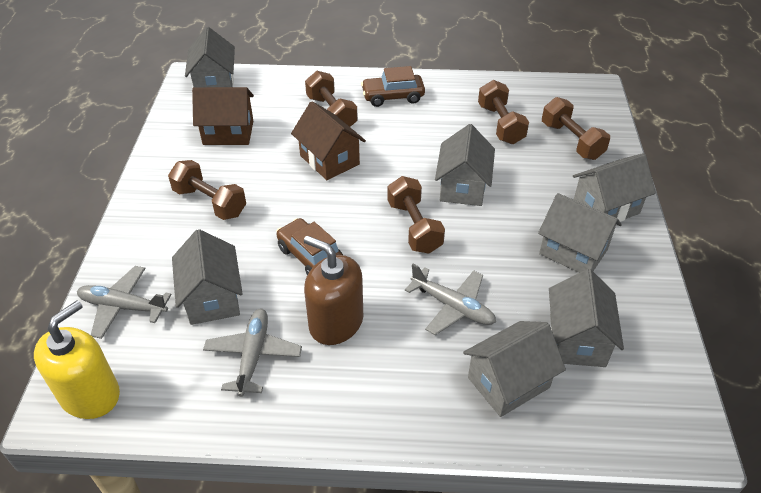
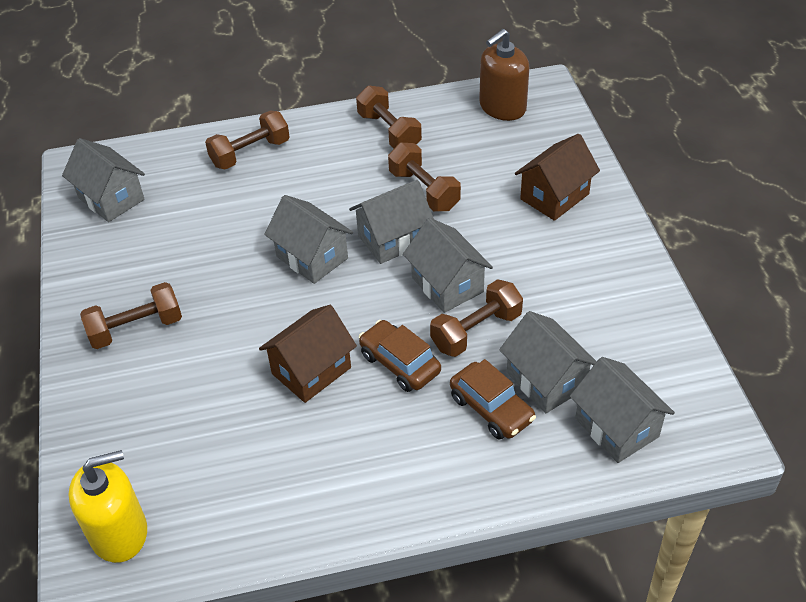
grey house: [172,229,243,325] [185,27,235,87] [435,124,495,206] [463,321,566,417] [538,193,622,273] [549,269,624,367] [573,153,656,222] = 7 -> [62,138,145,222] [264,195,353,284] [349,180,434,264] [403,218,493,313] [499,311,597,413] [570,357,675,463] = 6
grey plane: [77,266,172,339] [203,308,302,397] [405,264,496,335] = 3 -> none = 0

